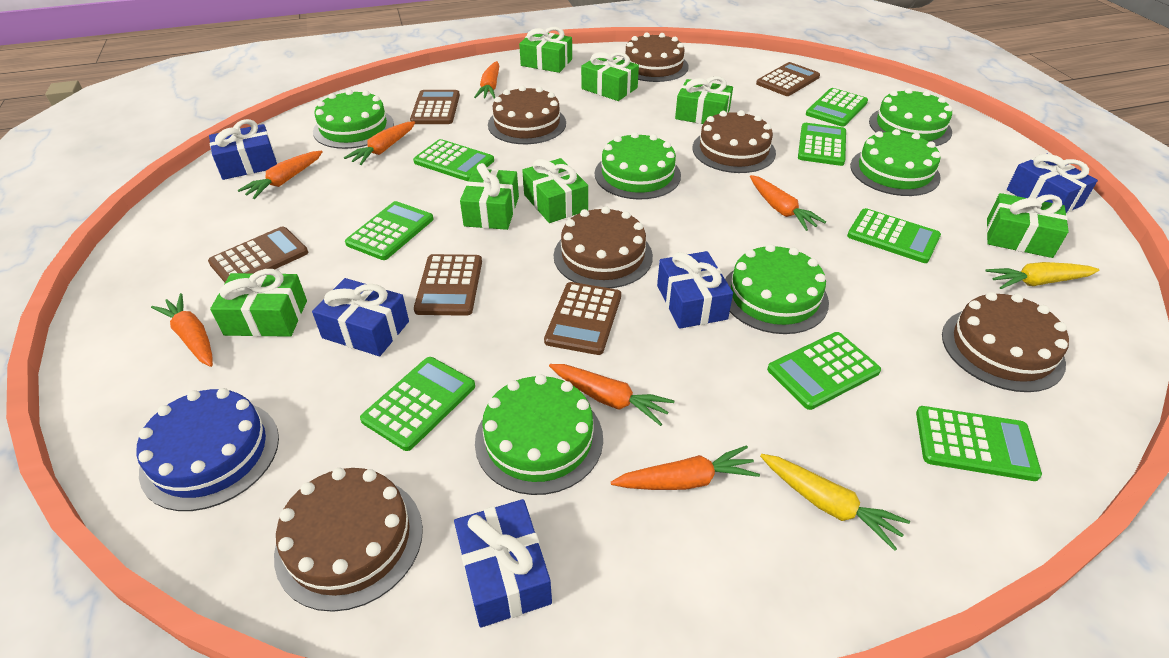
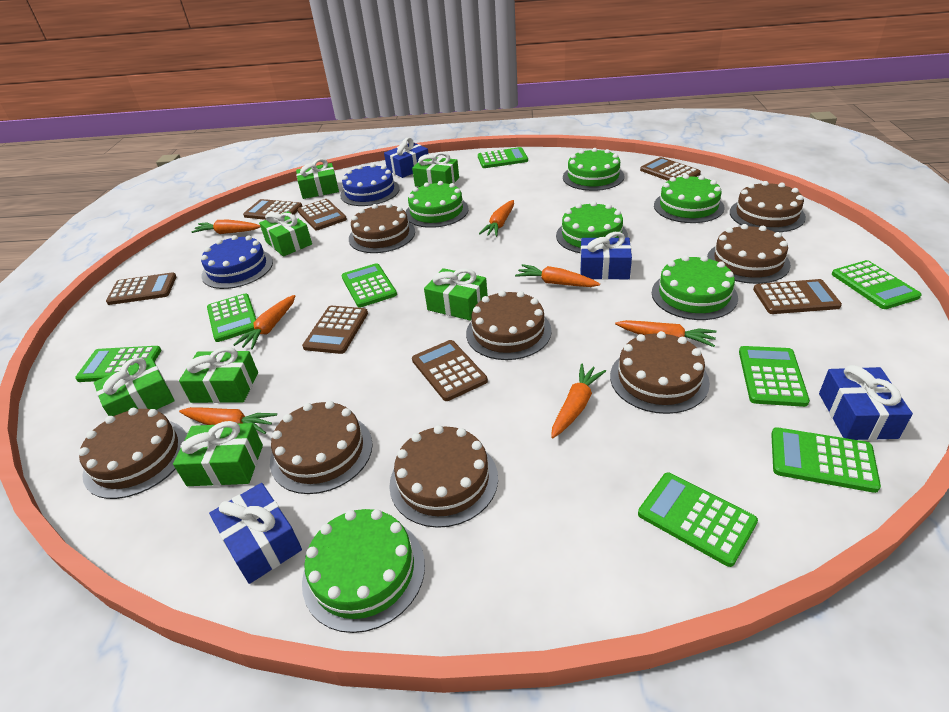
blue cake: [136,388,279,511] = 1 -> [201,235,273,289] [340,164,400,206] = 2
blue gift: [209,119,277,180] [312,278,409,356] [454,499,552,627] [657,251,733,329] [1007,154,1098,213] = 5 -> [209,483,302,584] [384,137,429,178] [580,232,632,280] [819,365,913,440] = 4
brown cake: [274,468,423,612] [488,86,566,144] [554,206,653,288] [622,33,689,82] [692,110,776,173] [942,292,1069,392] = 6 -> [79,408,187,499] [270,401,373,494] [349,203,415,253] [389,425,498,528] [466,290,552,360] [610,331,710,414] [707,224,791,284] [730,181,806,232] = 8
brown calculator: [208,226,308,282] [410,90,460,124] [414,254,482,316] [544,282,621,355] [756,62,820,96] = 5 -> [106,272,176,305] [243,199,302,220] [297,199,347,230] [302,306,368,354] [412,340,488,401] [640,157,701,181] [753,279,842,314] = 7
yellow carrot: [760,454,910,551] [985,262,1099,289] = 2 -> none = 0

